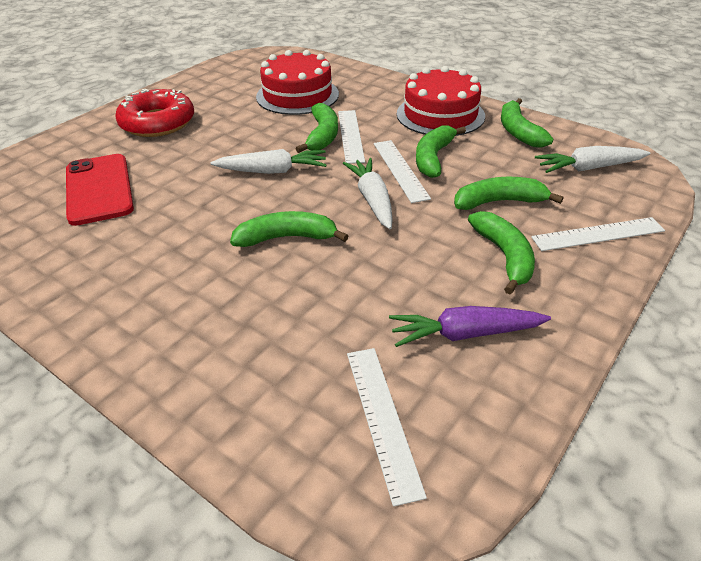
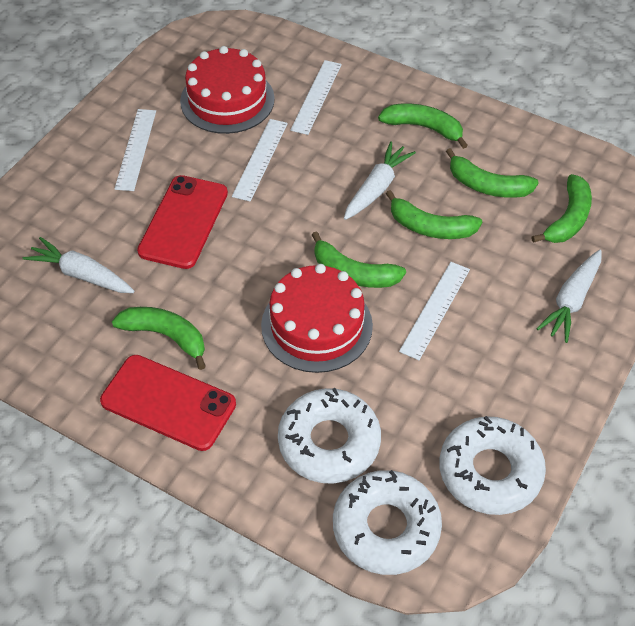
purple carrot: [389,306,551,347] = 1 -> none = 0
red donut: [115,89,194,137] = 1 -> none = 0
red phone: [66,154,134,226] = 1 -> [100,355,236,451] [137,175,228,269] = 2
white donut: none = 0 -> [278,388,381,484] [333,470,442,575] [439,416,546,515] = 3

